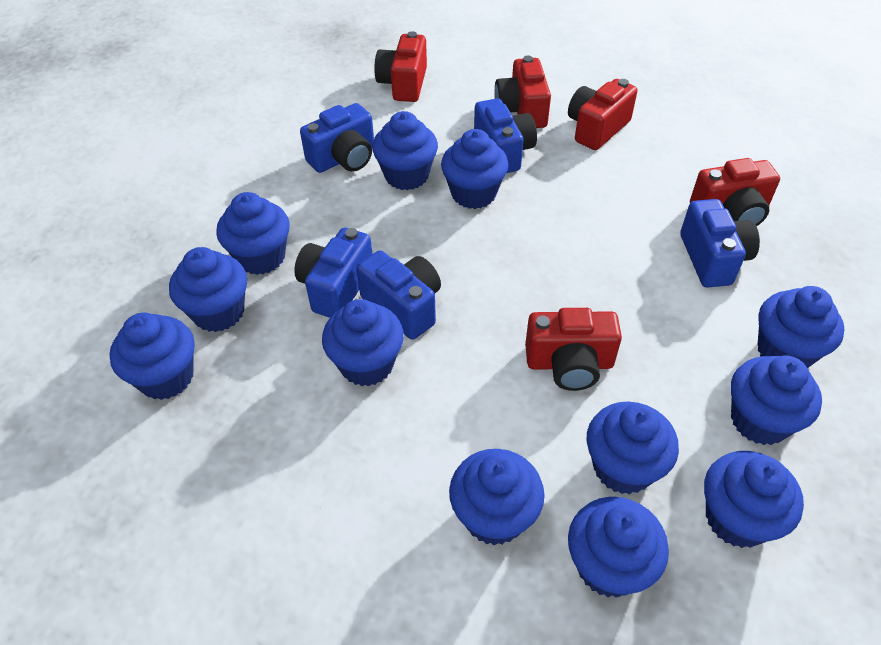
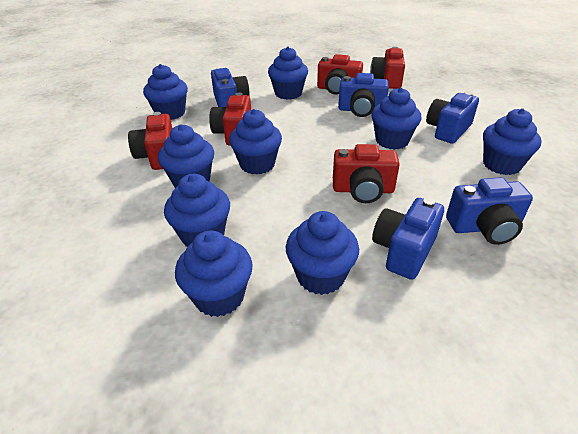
blue cupcake: [109,312,195,400] [169,247,247,332] [216,192,290,275] [322,299,404,386] [372,111,438,190] [441,129,509,209] [449,449,545,546] [568,497,669,598] [587,402,679,494] [704,451,804,548] [731,355,822,445] [758,286,845,368] = 12 -> [143,64,188,120] [158,124,214,188] [164,174,230,247] [175,230,253,317] [229,109,282,175] [268,47,308,100] [286,211,359,295] [371,87,422,150] [483,108,542,175] = 9

